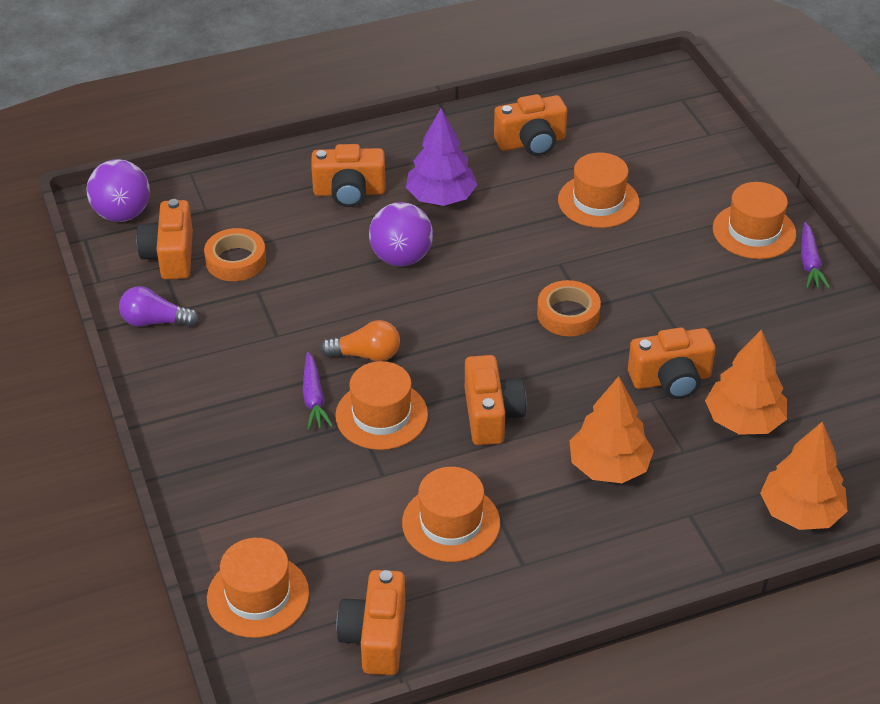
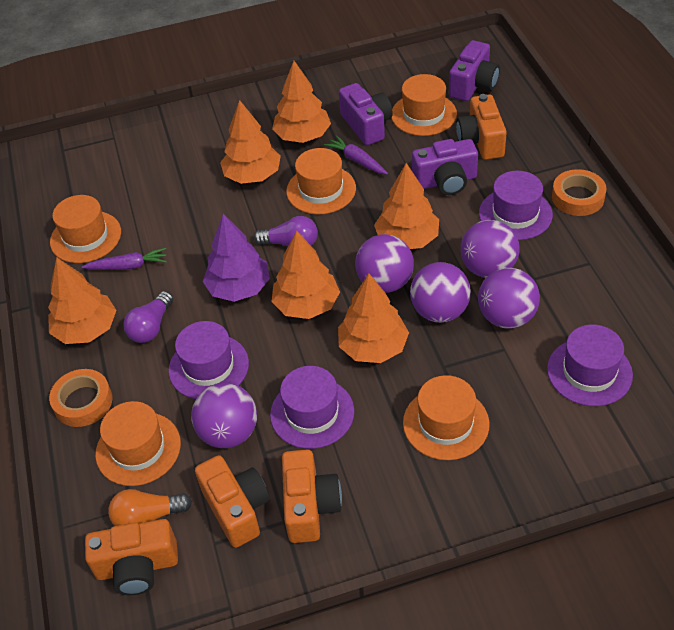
orange camera: [136,199,193,280] [311,144,385,207] [336,570,406,675] [465,355,526,445] [494,94,567,156] [628,327,716,399] = 6 -> [85,519,178,595] [195,455,270,548] [282,449,342,543] [456,94,507,160] = 4
orange tree: [570,376,654,483] [705,330,787,435] [760,422,848,530] = 3 -> [48,257,116,344] [220,100,281,184] [272,61,331,143] [272,230,340,319] [338,274,409,363] [374,163,439,249] = 6
purple ball: [86,159,150,222] [369,202,433,266] = 2 -> [191,383,257,448] [355,234,414,293] [410,262,471,323] [461,220,520,278] [478,268,540,329] = 5
purple camera: none = 0 -> [339,83,393,145] [412,139,478,195] [449,40,500,101] = 3
purple hat: none = 0 -> [168,321,249,399] [270,366,354,449] [479,171,553,240] [547,325,633,406] = 4
purple light bulb: [119,286,199,327] = 1 -> [123,291,173,343] [254,216,318,246] = 2

